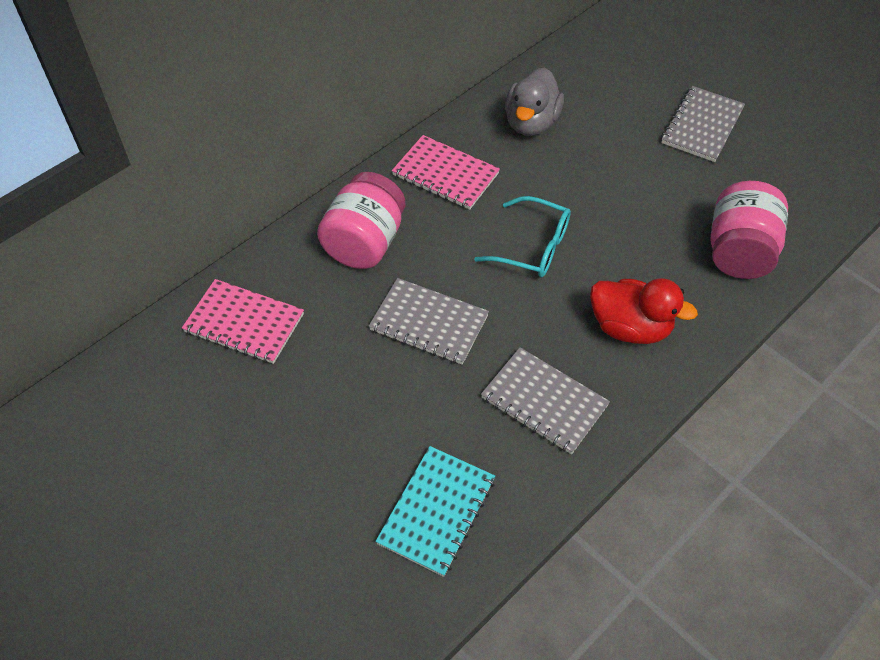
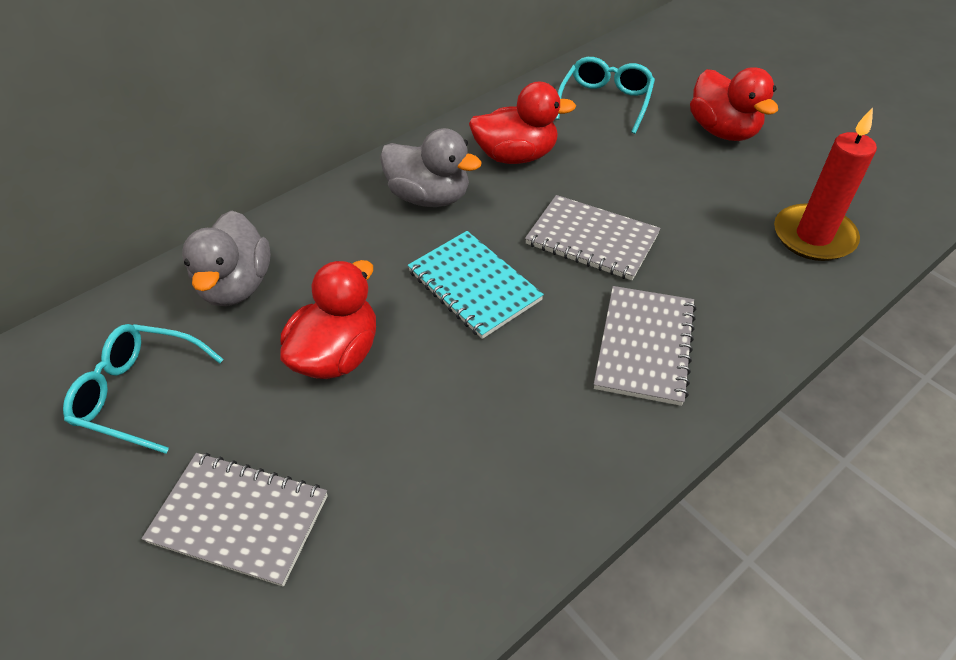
grey duck: [505,67,564,136] = 1 -> [182,210,271,306] [380,128,482,207] = 2
pink jar: [317,172,405,269] [711,181,788,279] = 2 -> none = 0
pink notebook: [182,279,304,364] [392,135,500,210] = 2 -> none = 0
red candle: none = 0 -> [774,107,877,261] = 1
red duck: [590,278,698,344] = 1 -> [280,260,376,379] [469,82,576,164] [690,67,778,141] = 3
turquoise glasses: [474,196,571,277] = 1 -> [63,324,224,454] [555,57,655,134] = 2

